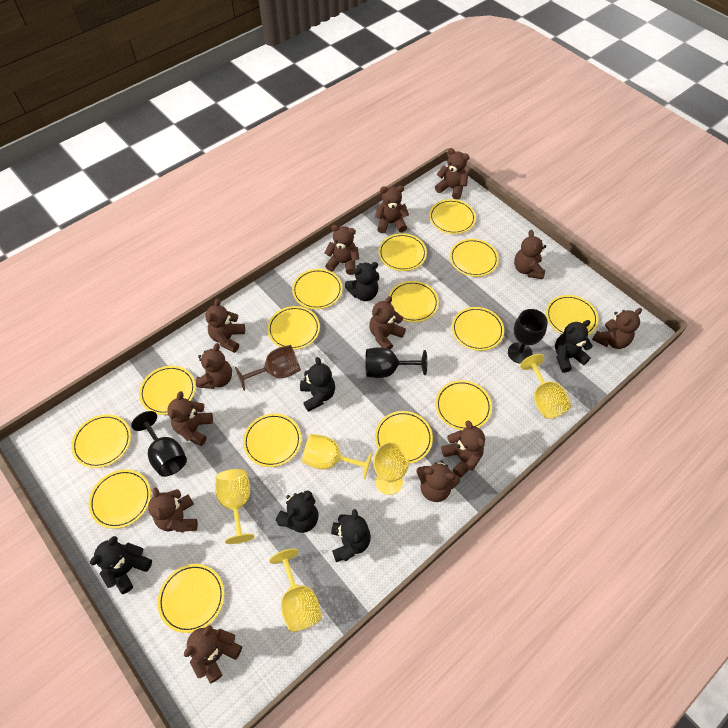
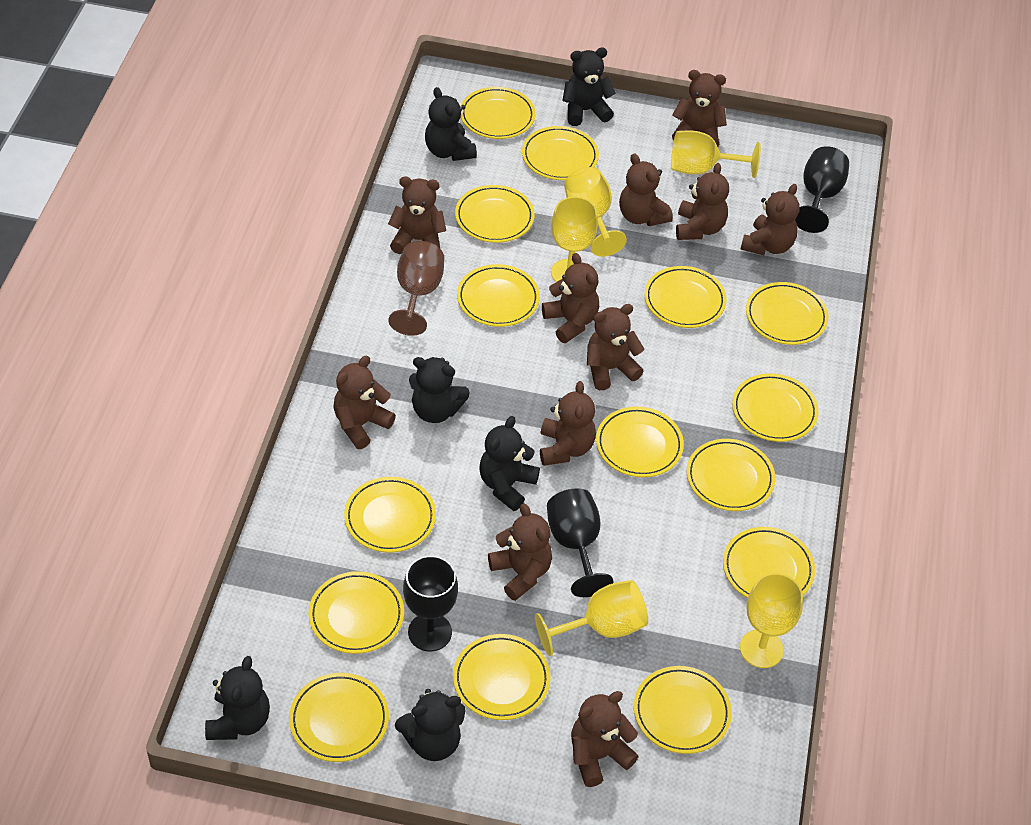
brown teddy bear: [148,487,198,533] [167,391,213,446] [184,625,242,684] [196,343,232,389] [205,298,245,353] [324,225,359,275] [369,296,406,350] [375,186,409,233] [416,460,460,502] [435,148,469,200] [441,420,485,478] [514,230,546,279] [592,308,642,349] = 13 -> [333,356,396,449] [388,176,446,254] [488,504,552,601] [540,381,596,466] [542,253,599,343] [571,691,639,787] [587,304,644,390] [619,153,673,226] [672,70,727,147] [676,163,729,240] [741,184,800,255] = 11

